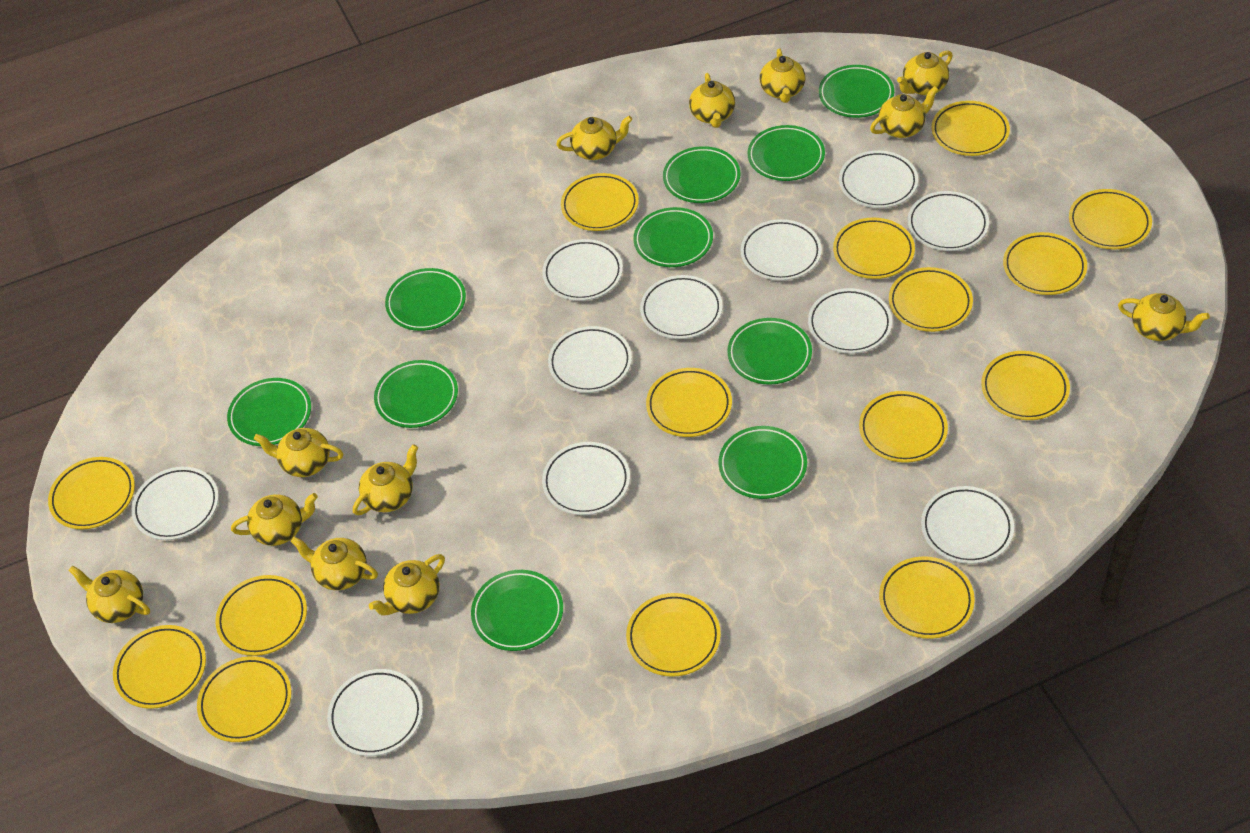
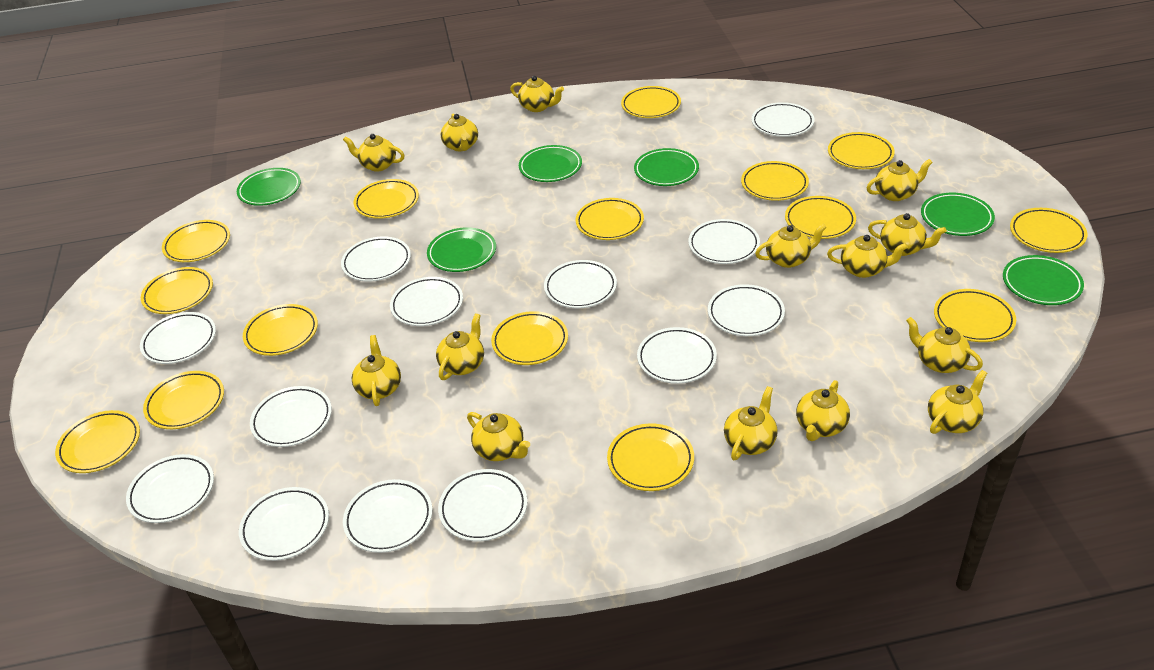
green plate: [227,378,311,446] [374,360,458,428] [385,268,466,331] [471,570,563,651] [633,207,713,267] [663,146,740,203] [719,426,807,499] [727,318,812,385] [748,125,825,181] [819,65,894,118] = 10 -> [237,168,301,206] [427,227,496,272] [519,145,582,182] [634,148,699,186] [921,193,995,236] [1003,255,1084,305] = 6
white plate: [131,467,219,540] [327,669,423,756] [542,239,623,301] [542,442,630,515] [548,326,632,393] [640,275,722,339] [741,219,822,281] [808,288,892,354] [839,151,918,208] [908,191,989,251] [921,486,1014,564] = 11 -> [126,454,214,523] [140,312,216,364] [239,487,329,561] [250,386,332,447] [341,236,411,282] [343,479,433,553] [390,277,463,326] [438,469,527,541] [544,260,617,308] [637,327,717,384] [688,219,760,264] [708,284,785,336] [752,102,814,137] = 13
yellow teapot: [68,566,150,623] [231,493,318,546] [254,428,343,477] [291,537,378,590] [353,444,418,515] [369,554,445,615] [556,116,632,160] [689,73,735,128] [760,48,805,103] [870,86,938,138] [897,50,953,95] [1118,293,1210,341] = 12 -> [343,134,405,172] [352,335,401,406] [436,313,484,380] [441,113,478,151] [467,412,530,461] [510,76,564,112] [724,386,778,460] [755,224,827,268] [796,380,850,441] [827,235,908,278] [866,159,933,201] [868,213,947,256] [906,317,983,373] [928,370,987,434] = 14

